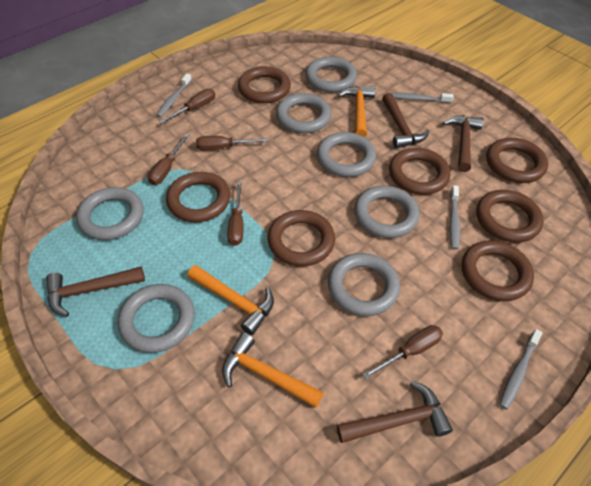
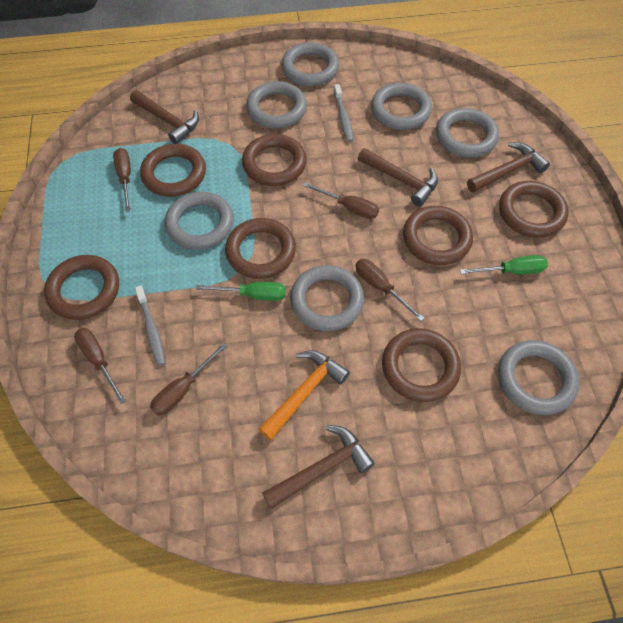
green screwdriver: none = 0 -> [196,282,286,301] [460,255,548,274] = 2
grey toothbrush: [156,73,192,117] [391,93,454,103] [450,185,460,250] [499,329,543,409] = 4 -> [135,285,165,366] [334,84,353,142] = 2
orange hammer: [187,265,274,335] [222,332,323,408] [338,86,375,137] = 3 -> [259,351,350,441] = 1

